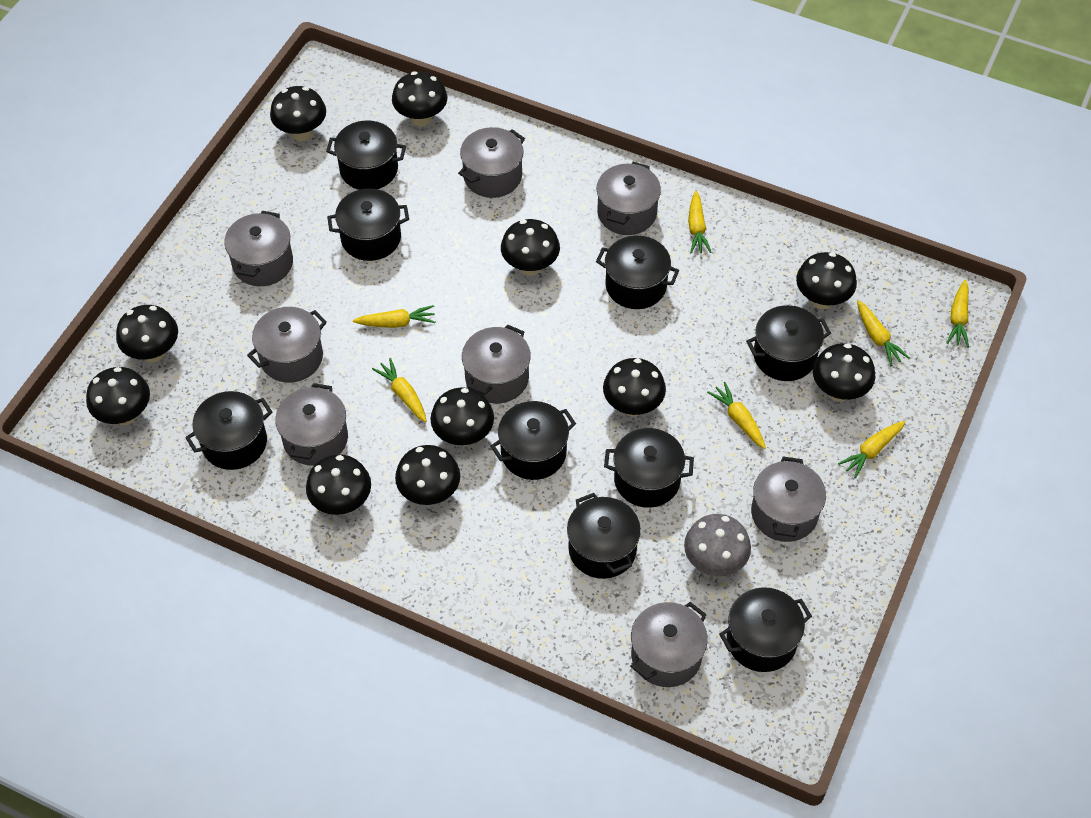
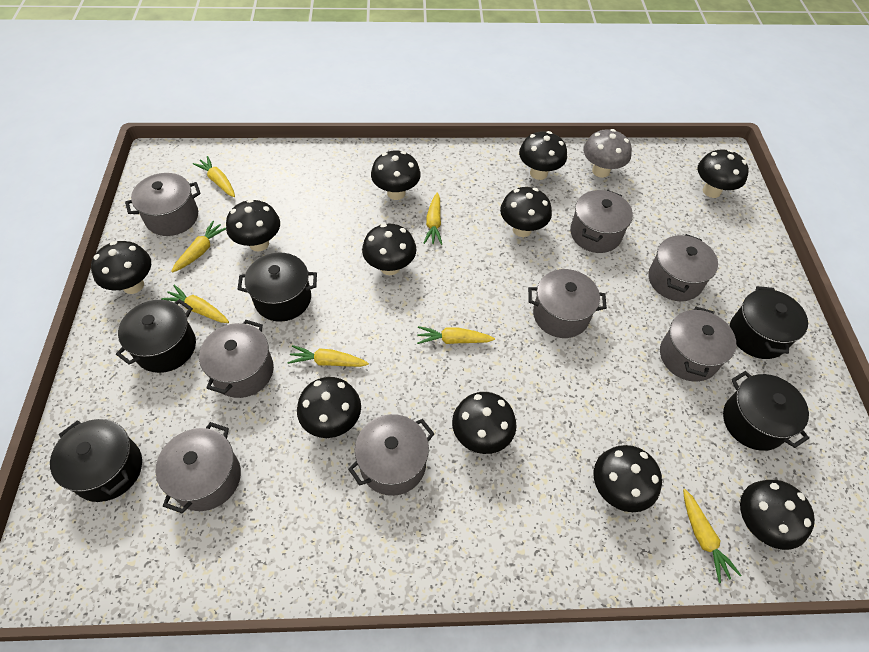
black pot: [185,391,272,470] [326,121,406,190] [327,188,409,261] [490,401,576,480] [567,493,641,579] [596,236,679,309] [604,428,694,508] [719,587,812,672] [746,305,831,381] = 9 -> [50,419,142,502] [116,299,196,373] [237,252,317,322] [723,371,809,451] [730,286,808,359] = 5

